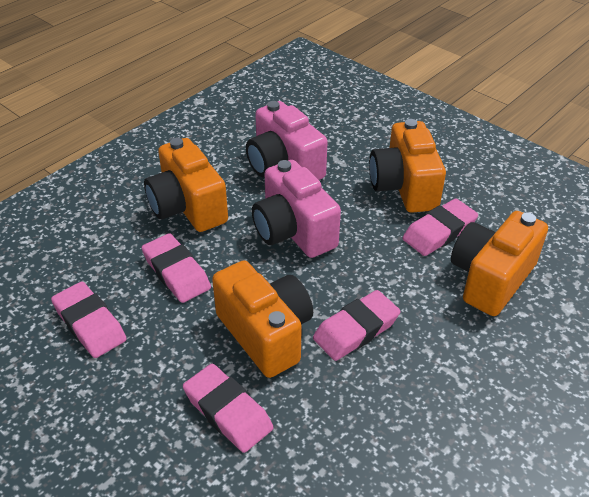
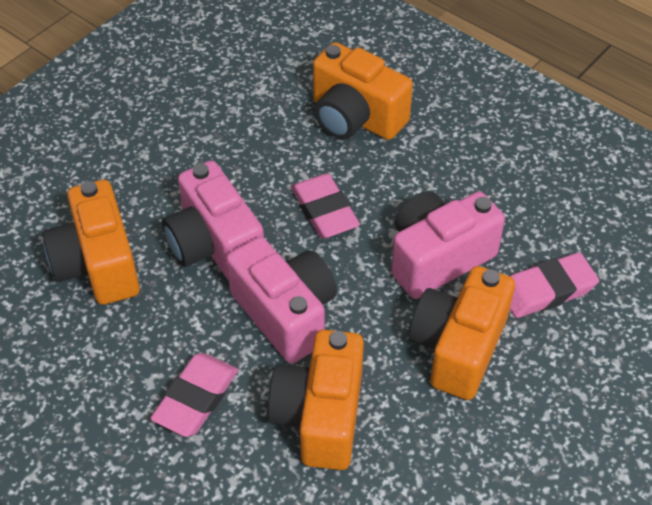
pink camera: [246,101,328,180] [252,160,341,258] = 2 -> [162,161,264,279] [226,237,337,364] [391,191,505,299] = 3
pink eraser: [51,282,127,358] [142,233,211,303] [183,364,273,453] [313,290,401,361] [403,199,478,256] = 5 -> [150,353,238,437] [291,173,360,238] [510,252,599,318] = 3

